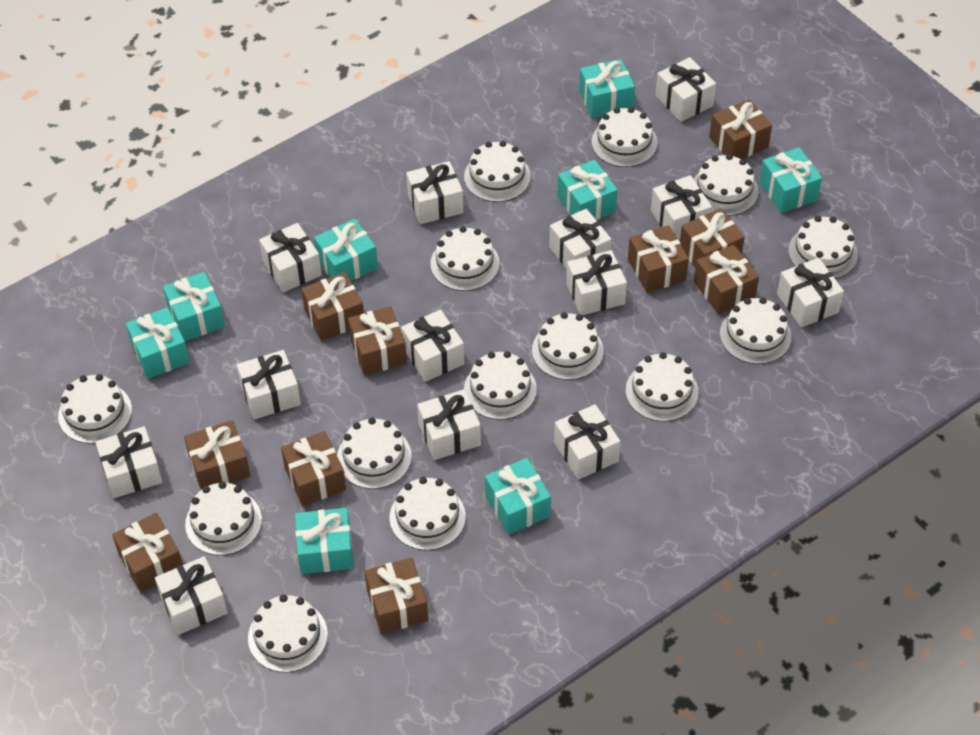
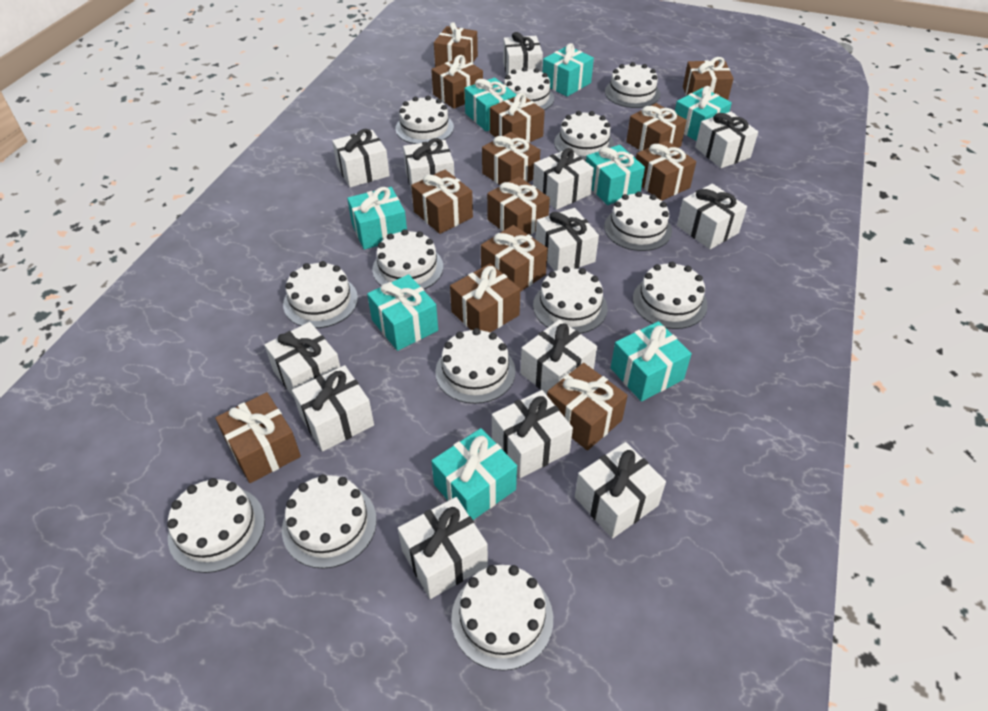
brown gift: [112,513,183,592] [184,420,250,490] [281,431,346,506] [301,272,364,341] [348,306,407,376] [365,557,428,634] [628,225,689,293] [680,208,745,268] [694,244,759,314] [709,99,772,159] = 10 -> [215,392,301,483] [411,170,473,234] [431,55,483,109] [434,22,478,67] [450,263,520,332] [481,225,548,292] [482,132,540,185] [487,177,550,235] [490,93,545,143] [547,363,628,451] [626,103,687,151] [636,141,696,201] [683,57,733,100] = 13
white cake: [58,374,132,444] [185,481,262,555] [248,594,328,672] [337,417,412,489] [389,477,466,550] [430,226,500,291] [464,141,531,202] [464,351,537,420] [532,312,603,380] [592,107,657,167] [626,352,698,422] [694,154,758,216] [720,297,791,364] [788,216,858,279] = 14 -> [167,478,265,573] [282,474,377,569] [283,261,358,328] [372,229,443,289] [396,96,454,144] [435,328,516,404] [451,565,553,671] [504,67,554,110] [533,266,607,333] [554,111,614,161] [604,191,672,251] [605,62,660,108] [633,262,707,329] = 13

